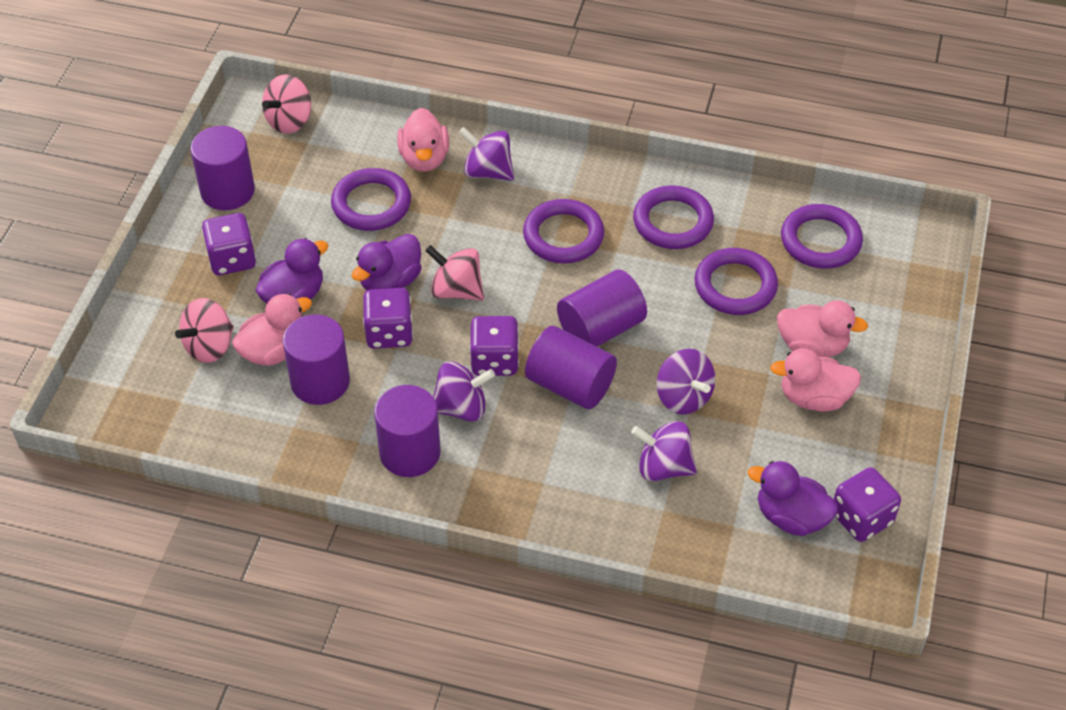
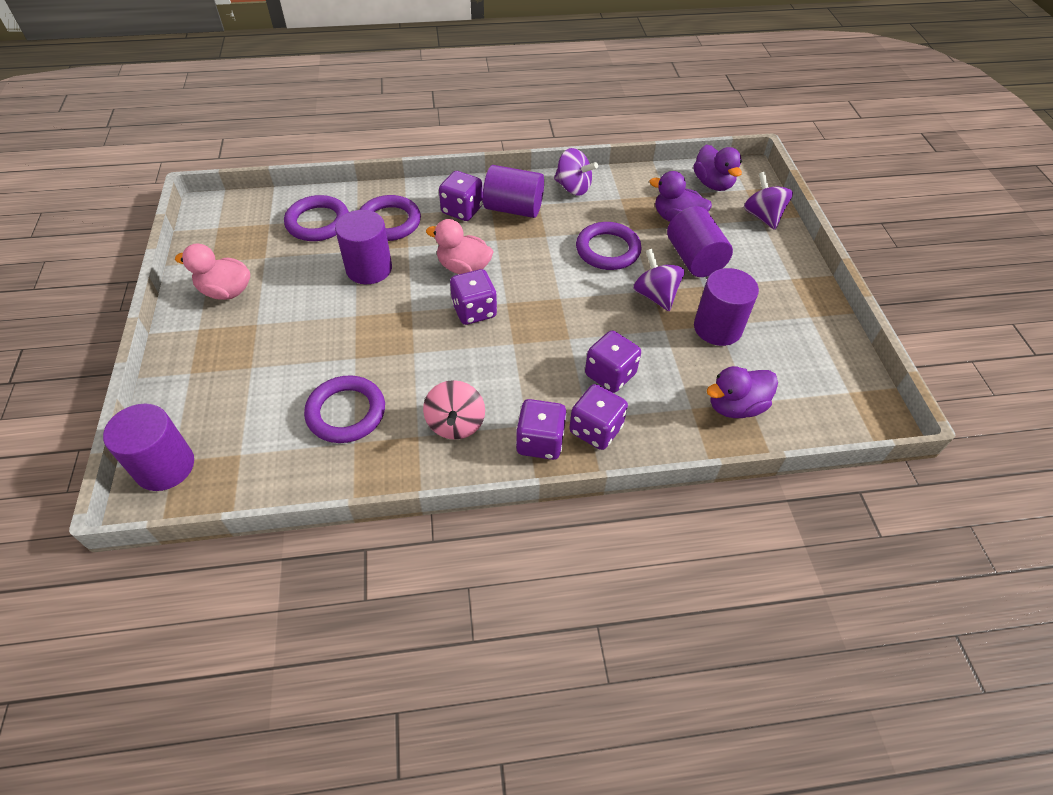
pink duck: [232,294,312,366] [397,108,449,172] [770,348,861,412] [777,300,868,357] = 4 -> [175,244,250,300] [426,219,494,274] = 2
pink spinning top: [175,298,234,363] [262,74,311,134] [425,245,484,301] = 3 -> [423,380,485,440] = 1
purple dice: [202,213,256,275] [363,288,413,349] [469,316,519,376] [834,467,901,542] = 4 -> [439,171,483,221] [450,269,497,325] [516,399,567,460] [569,384,628,450] [585,330,641,393] = 5
purple ring: [331,168,411,231] [523,199,604,263] [633,185,714,249] [695,248,778,315] [781,204,863,269] = 5 -> [284,195,349,241] [304,375,385,443] [359,195,421,241] [576,222,642,270] = 4
purple spinning top: [433,361,495,422] [459,127,514,181] [631,421,697,481] [657,349,715,414] = 4 -> [554,148,598,195] [633,249,685,311] [744,172,793,230] = 3

